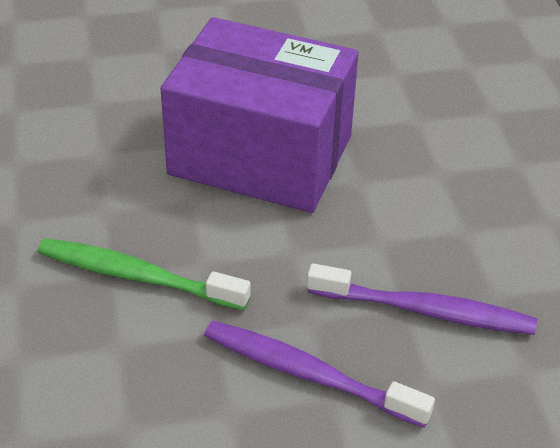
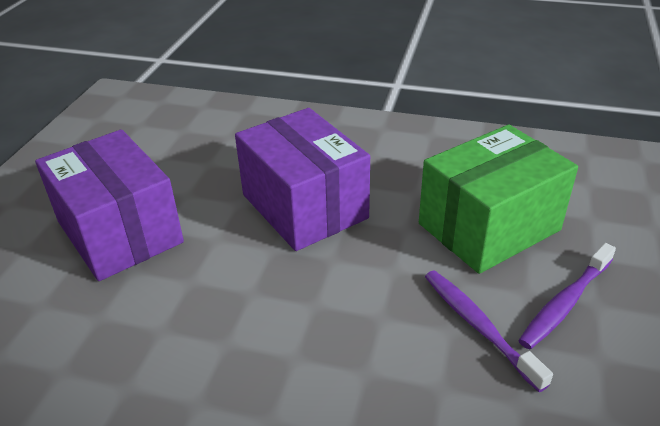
green box: none = 0 -> [419,125,578,274] = 1
green toothbrush: [38,238,251,310] = 1 -> none = 0
purple box: [161,17,358,213] = 1 -> [35,129,184,281] [235,108,370,251] = 2

